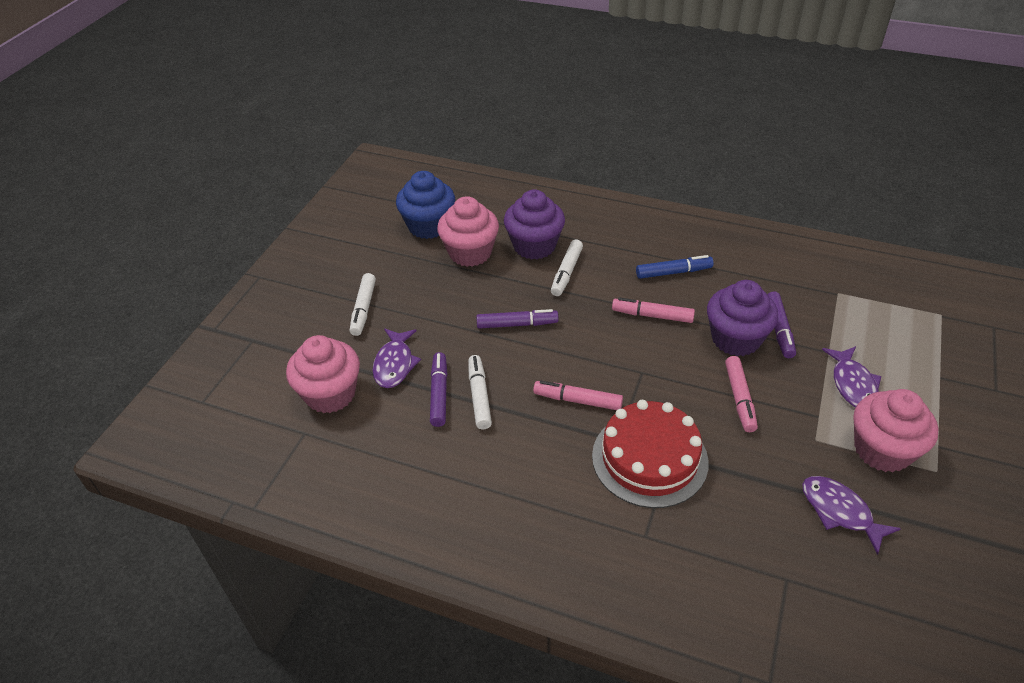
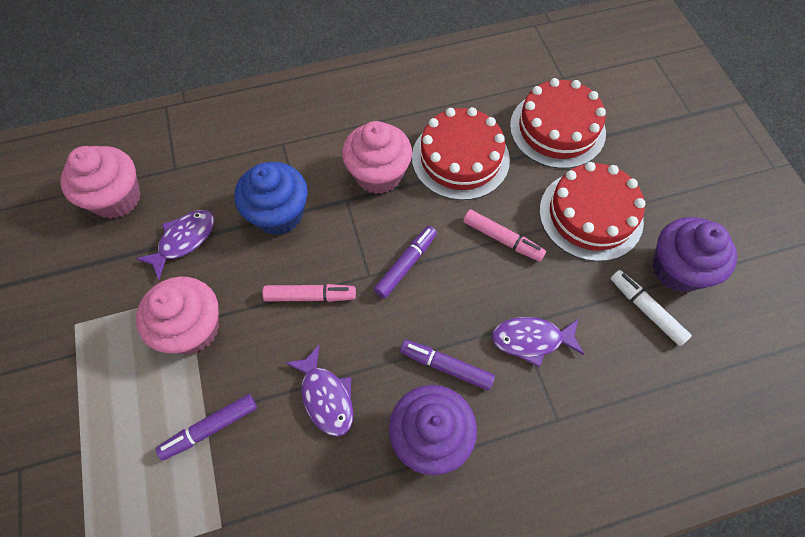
blue marker: [636,255,713,279] = 1 -> none = 0
pink marker: [533,381,623,410] [612,298,695,323] [725,356,758,432] = 3 -> [262,284,356,302] [463,210,546,262] = 2
red cake: [592,400,709,508] = 1 -> [412,107,510,200] [510,78,606,169] [539,162,646,262] = 3
white marker: [350,273,376,336] [468,355,492,429] [551,240,583,296] = 3 -> [610,270,692,346] = 1

